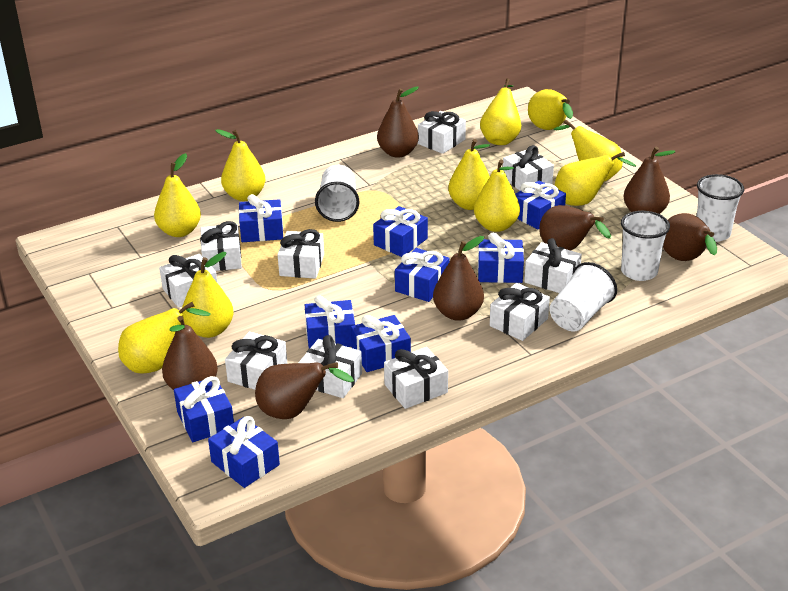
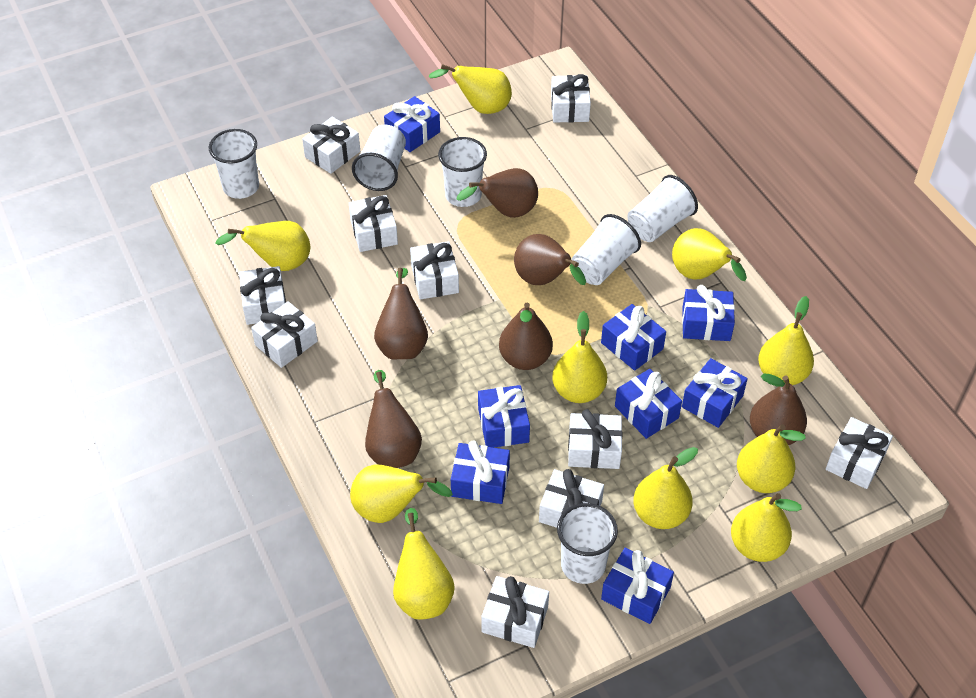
blue gift: [174,376,234,442] [208,416,280,488] [239,194,283,242] [305,296,355,348] [351,315,411,372] [373,206,428,257] [395,248,449,302] [478,232,524,283] [515,180,566,229] = 9 -> [384,96,440,152] [451,440,510,504] [478,385,530,448] [601,304,666,371] [601,548,674,624] [615,369,682,439] [682,285,735,341] [682,358,748,428] = 8
brown pear: [162,316,218,390] [255,362,354,419] [377,86,419,157] [433,236,484,321] [539,205,611,250] [624,147,675,214] [663,213,717,261] = 7 -> [365,370,422,468] [374,268,428,359] [456,168,538,218] [499,302,553,370] [514,234,586,285] [750,374,807,445] = 6
white cup: [315,165,359,222] [549,262,617,331] [621,211,670,281] [697,174,744,242] = 4 -> [209,129,259,199] [352,125,406,191] [438,137,487,207] [557,503,618,584] [571,214,641,285] [628,175,698,242] = 6

